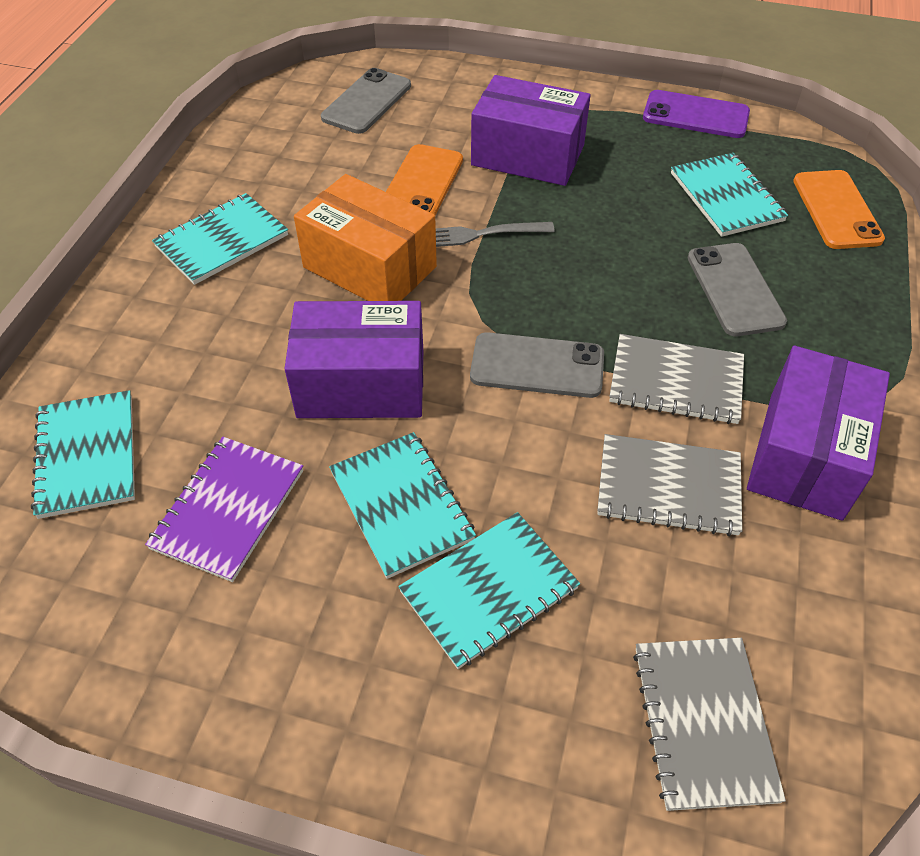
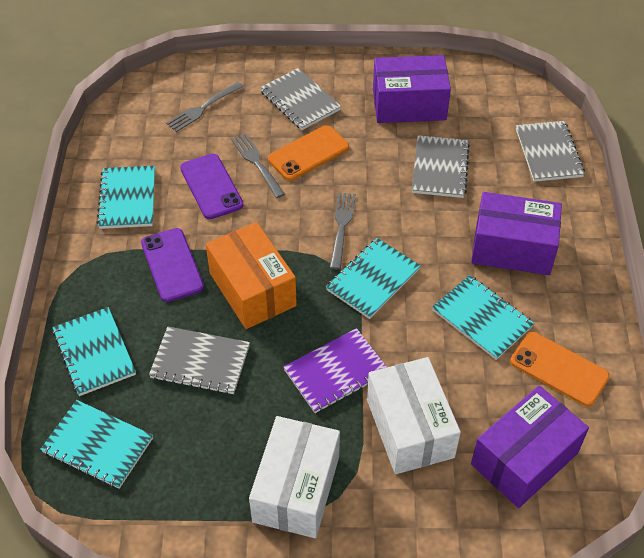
grey fork: [436,222,555,247] = 1 -> [166,82,244,132] [231,133,285,198] [330,192,356,270] = 3
grey notebook: [597,434,742,536] [609,334,744,424] [633,638,786,811] = 3 -> [149,327,250,394] [260,68,341,130] [412,135,470,198] [516,121,585,182] = 4
grey phone: [321,68,411,134] [470,332,604,398] [687,243,787,336] = 3 -> none = 0
purple phone: [643,90,750,138] = 1 -> [141,228,204,302] [180,154,243,219] = 2
white box: none = 0 -> [249,416,340,538] [367,357,461,474] = 2

